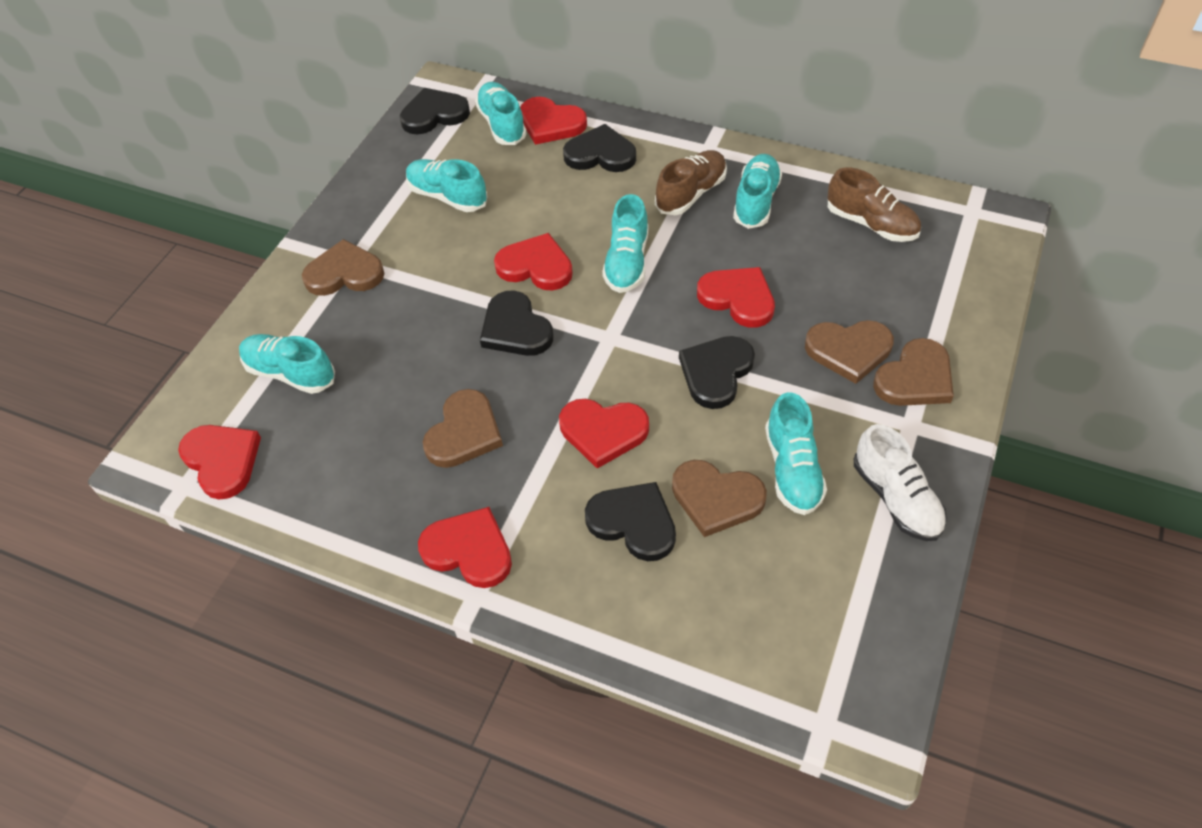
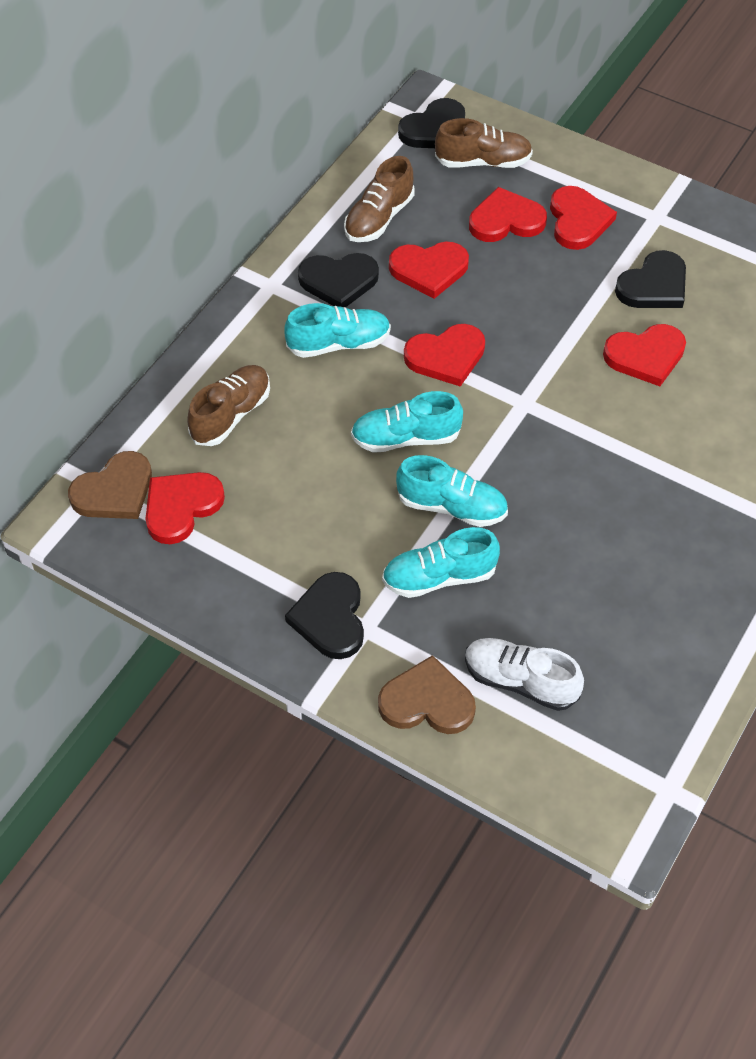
black heart: [400,88,470,134] [480,290,553,356] [563,124,636,172] [585,482,676,561] [679,336,755,409] = 5 -> [285,572,364,659] [298,253,379,307] [398,98,465,148] [615,250,686,308] = 4
brown heart: [302,239,384,296] [423,389,503,468] [672,460,767,537] [805,320,894,384] [873,338,954,406] = 5 -> [68,451,152,519] [378,655,476,734] = 2
brown shoe: [655,150,727,215] [828,168,921,242] = 2 -> [187,365,270,446] [344,156,415,242] [435,118,533,168] = 3
turquoise shoe: [239,334,335,394] [406,159,488,212] [475,82,527,145] [602,194,648,293] [733,154,782,229] [765,392,827,515] = 6 -> [284,303,391,358] [351,391,463,453] [382,527,500,598] [396,455,508,527] = 4

